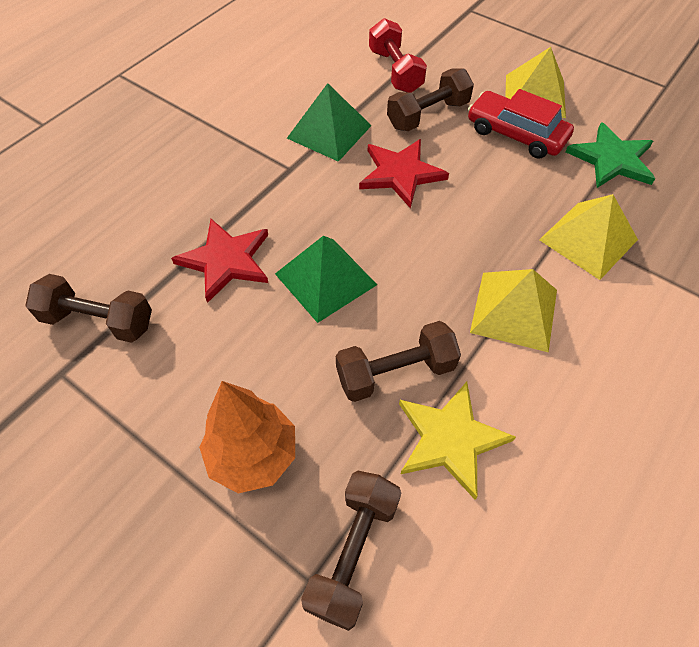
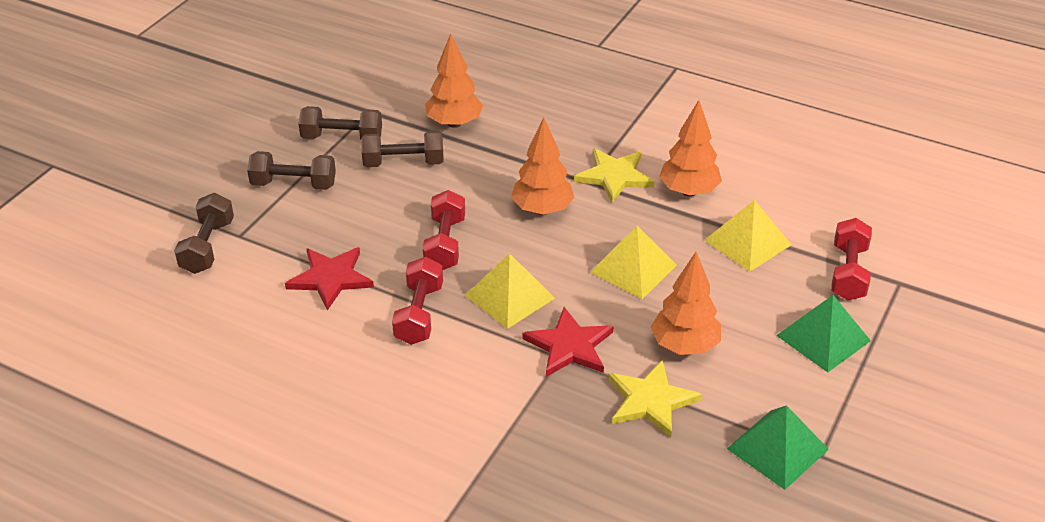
green star: [565,122,655,188] = 1 -> none = 0
orange tree: [199,381,295,494] = 1 -> [425,34,483,128] [511,118,575,215] [651,252,721,355] [659,100,722,196] = 4
red car: [468,89,574,159] = 1 -> none = 0
red dumbbell: [369,18,427,93] = 1 -> [392,257,443,345] [423,190,465,270] [831,218,872,301] = 3
yellow star: [399,382,516,500] = 1 -> [574,148,655,203] [608,360,702,437] = 2

